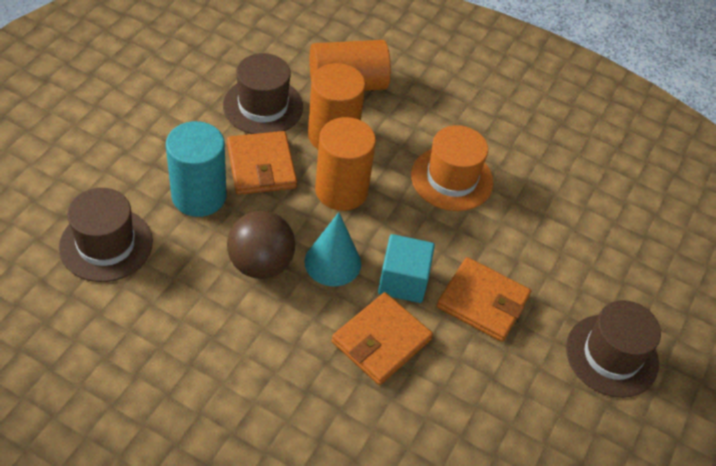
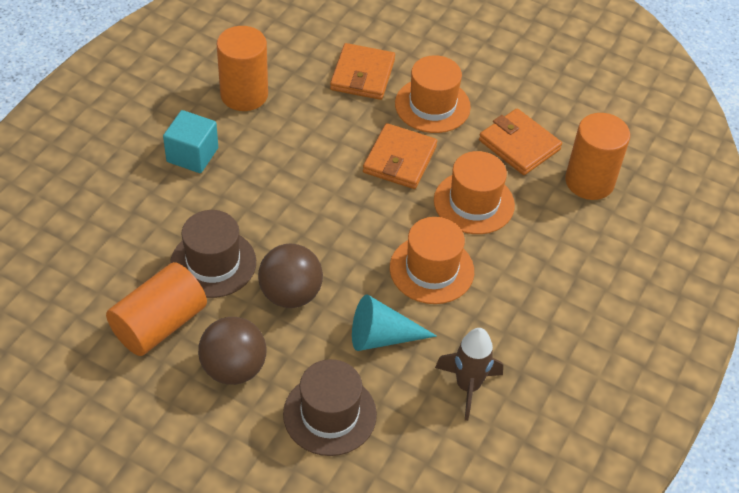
brown ball: [227,211,295,279] = 1 -> [198,317,267,385] [258,243,323,308] = 2
brown hat: [59,188,153,282] [223,53,303,134] [566,300,661,398] = 3 -> [170,210,256,298] [283,359,377,456] = 2
brown rocket: none = 0 -> [435,328,503,421] = 1
orange hat: [411,125,493,211] = 1 -> [390,217,474,304] [395,55,471,133] [434,151,515,234] = 3
turquoise cylinder: [166,121,226,217] = 1 -> none = 0

